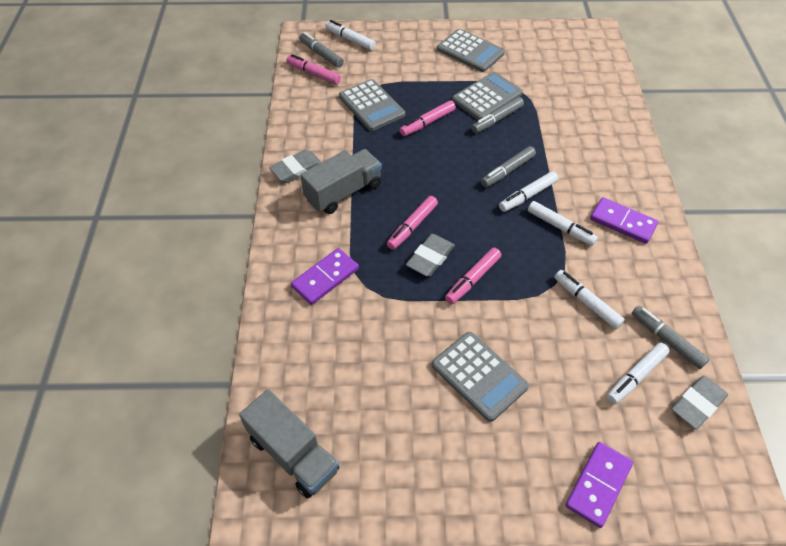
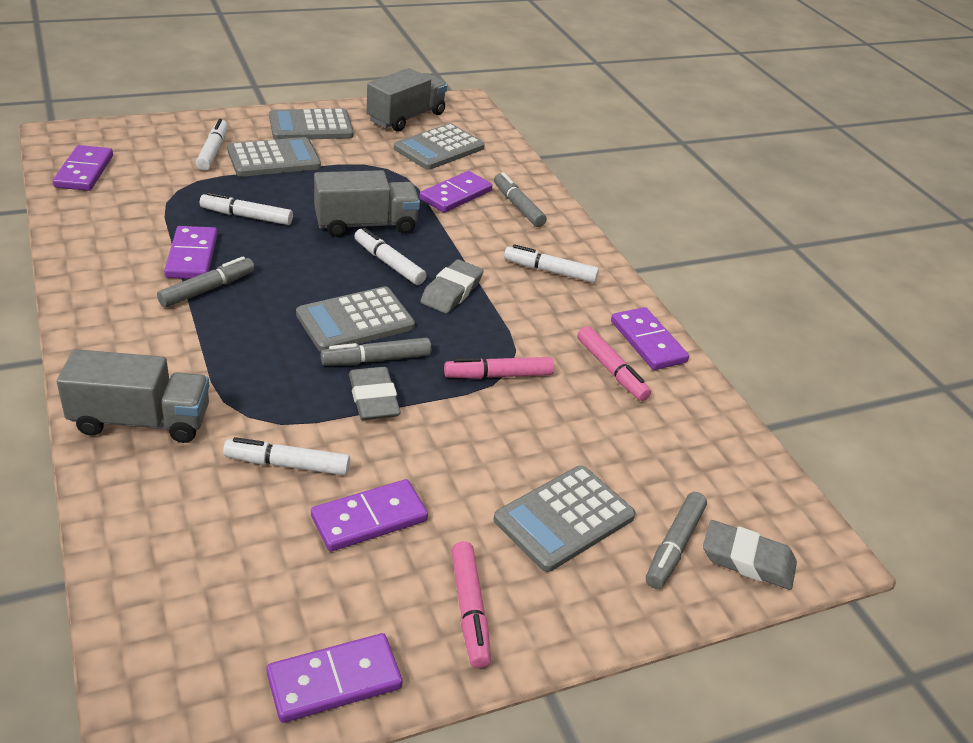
grey calculator: [339,79,405,131] [432,332,529,422] [437,29,505,72] [452,72,523,120] = 4 -> [227,137,321,177] [269,108,354,139] [296,286,415,352] [394,123,484,170] [493,465,635,572] = 5
grey truck: [239,389,339,498] [300,149,382,214] = 2 -> [57,349,210,443] [314,170,420,237] [367,68,447,132] = 3
pink marker: [287,54,341,84] [387,196,438,250] [400,100,456,136] [445,248,501,304] = 4 -> [444,357,554,379] [451,541,491,668] [577,326,651,401] = 3
purple domino: [291,248,359,305] [565,442,633,528] [590,197,658,244] = 3 -> [53,145,113,191] [164,226,218,279] [266,633,403,723] [311,479,428,552] [420,171,492,213] [611,307,689,370] = 6

